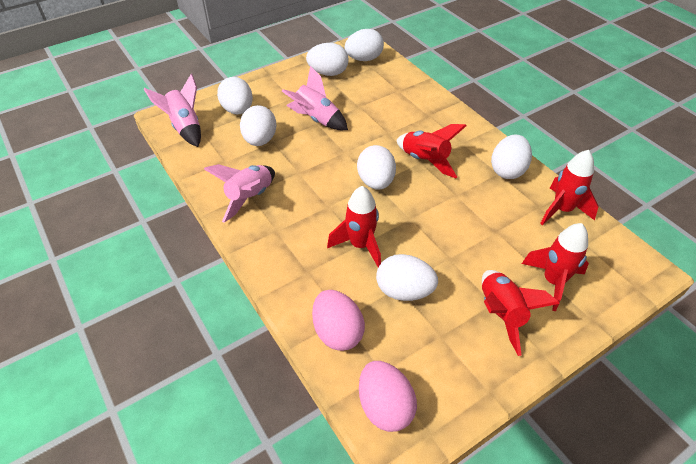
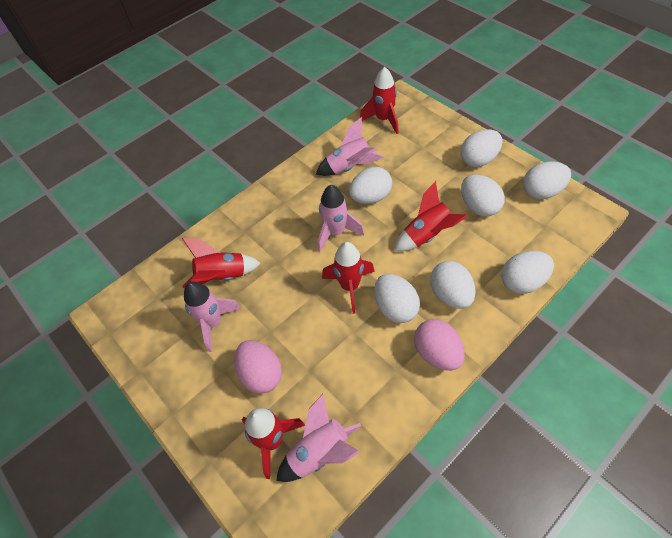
pink rocket: [144,74,201,147] [204,164,275,223] [282,66,348,130] = 3 -> [184,282,242,352] [276,394,362,482] [316,117,383,176] [318,185,364,252] = 4

